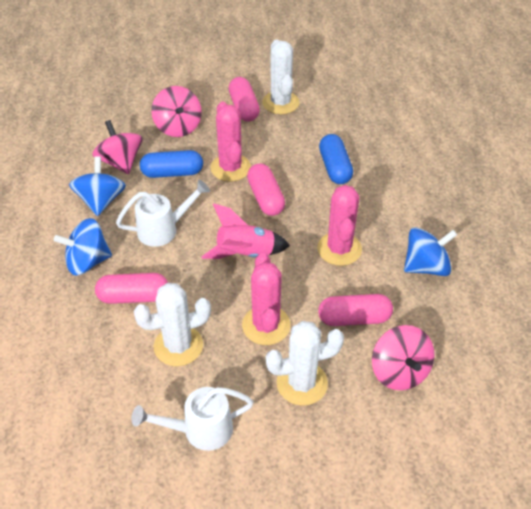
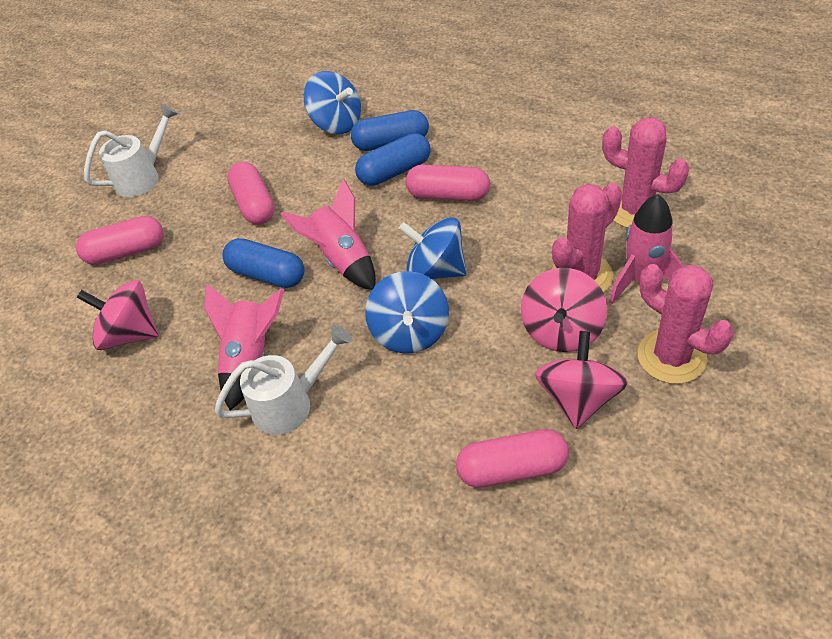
blue capsule: [140,150,203,178] [319,134,353,184] = 2 -> [222,238,304,288] [351,110,429,151] [355,133,431,186] = 3
pink rocket: [202,204,290,259] = 1 -> [204,283,284,411] [280,179,376,290] [609,194,685,304] = 3
white cactus: [133,283,211,366] [262,39,300,114] [265,321,344,406] = 3 -> none = 0

